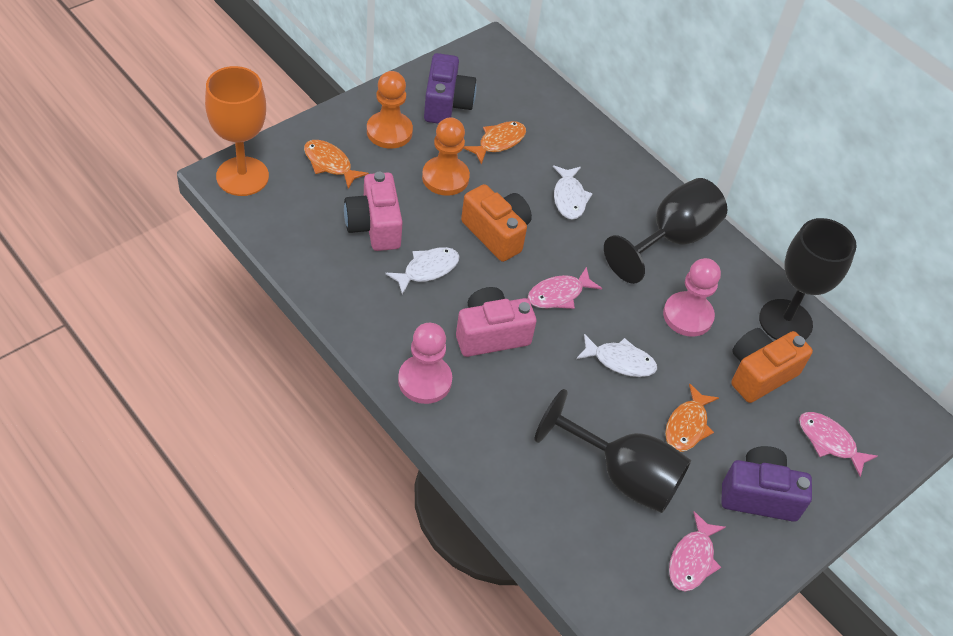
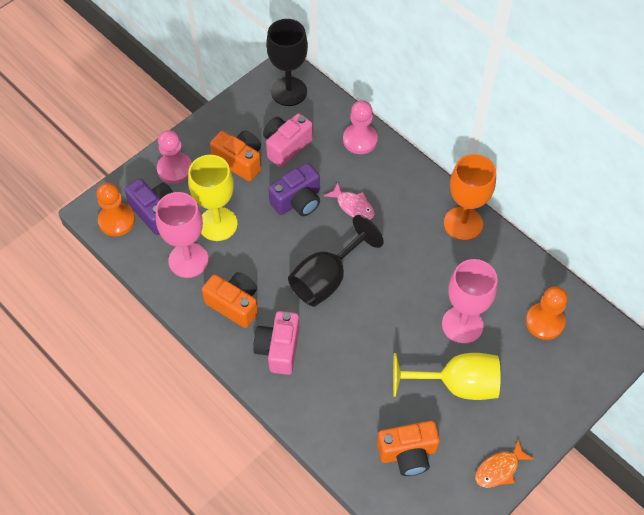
black goblet: [535,389,691,513] [604,178,727,284] [759,218,857,340] = 3 -> [266,19,308,106] [288,215,384,307] = 2
orange camera: [461,184,532,262] [731,328,813,403] = 2 -> [202,272,258,328] [210,130,261,182] [377,421,440,476] = 3
orange fish: [304,140,369,189] [464,121,526,165] [665,384,719,452] = 3 -> [475,440,534,488] = 1
pink fish: [528,267,602,309] [669,511,726,591] [799,412,878,477] = 3 -> [324,182,375,220] = 1
pink goblet: none = 0 -> [156,192,208,278] [442,259,498,344] = 2
white fish: [385,247,460,295] [553,165,593,220] [576,334,657,377] = 3 -> none = 0
yellow goblet: none = 0 -> [188,155,238,241] [393,353,501,400] = 2

